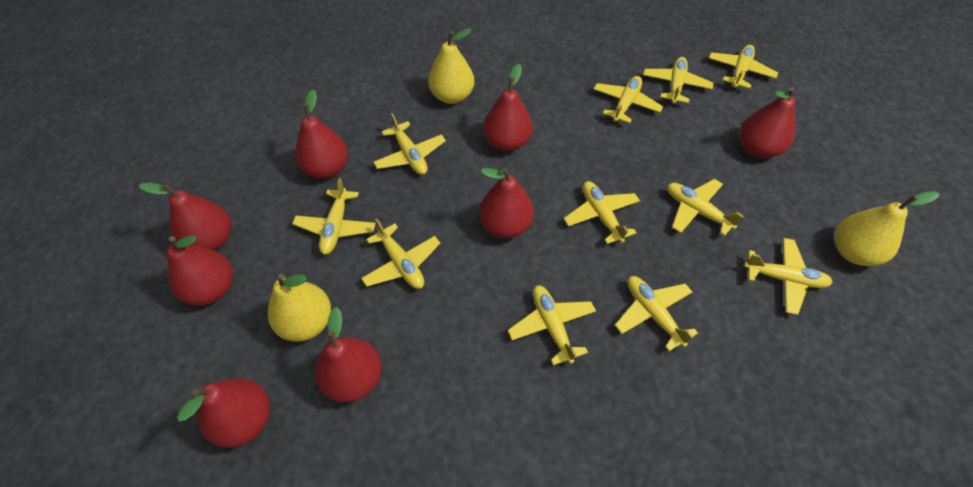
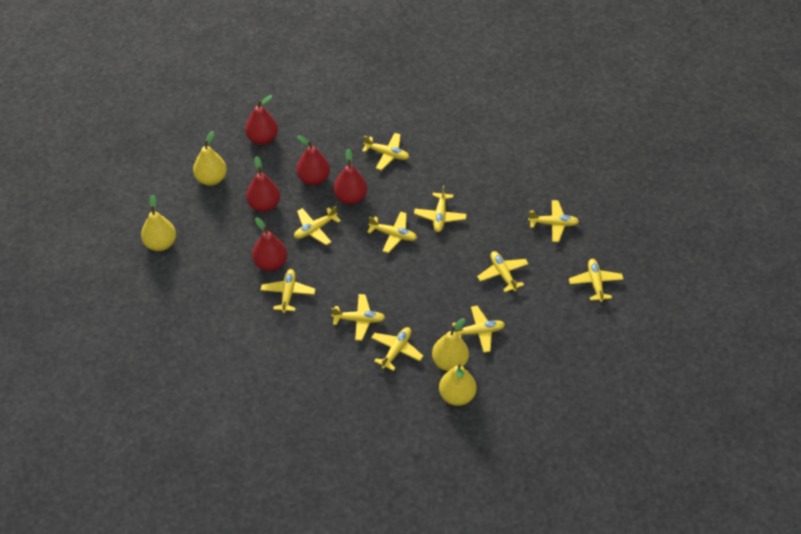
red pear: [138,183,231,251] [167,235,233,306] [177,378,270,448] [295,89,348,179] [315,307,382,402] [479,168,534,238] [483,64,533,151] [740,87,795,158] = 8 -> [245,95,278,145] [246,156,280,212] [252,217,287,271] [296,135,330,185] [334,148,368,205] = 5
yellow pear: [268,274,331,342] [428,29,474,104] [835,191,939,266] = 3 -> [141,195,176,251] [193,131,227,186] [432,318,469,371] [439,364,477,406] = 4

